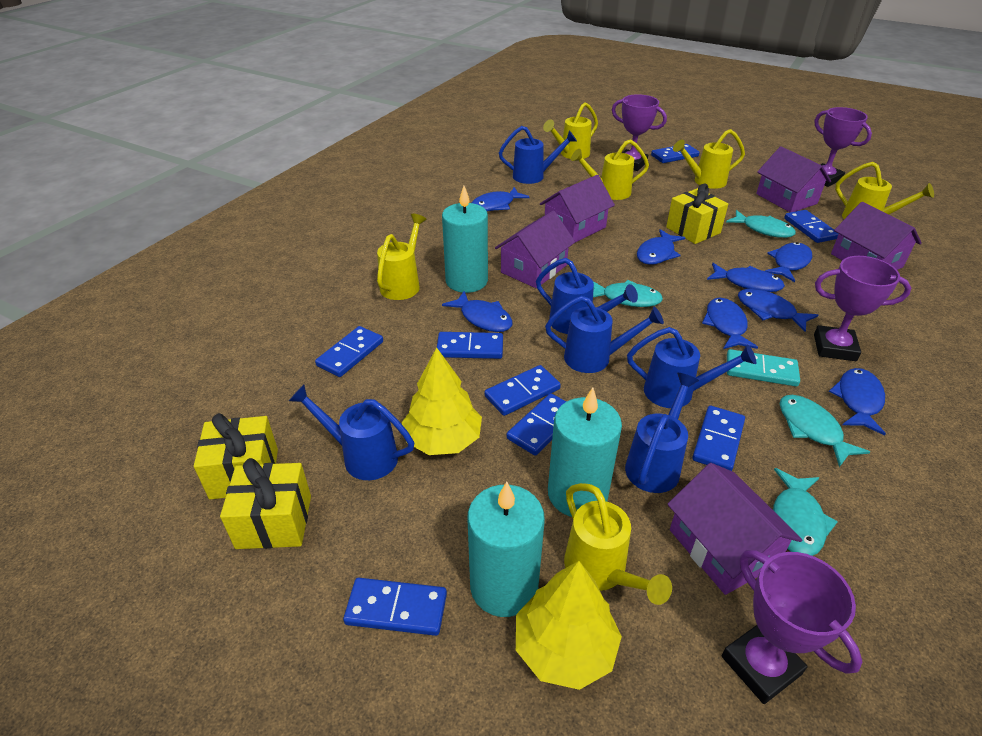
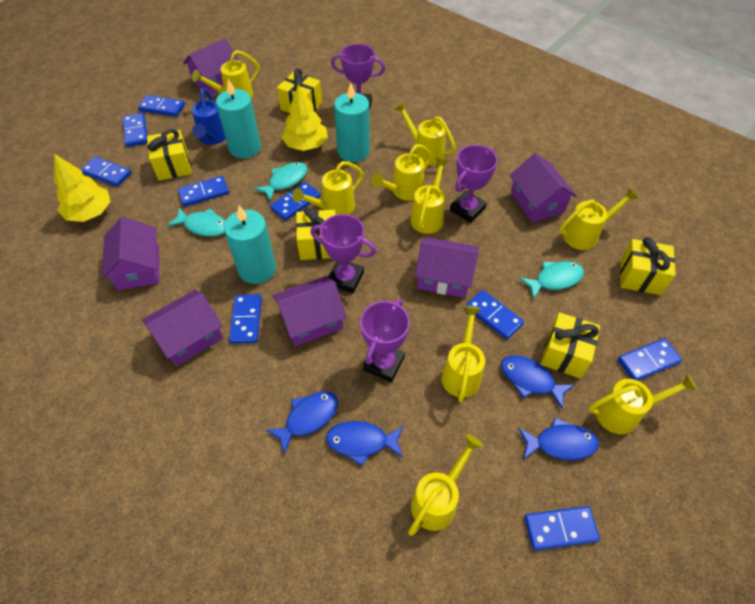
blue domino: [315,326,383,377] [343,578,447,636] [437,332,503,359] [485,365,561,416] [507,393,566,456] [651,144,699,163] [692,406,745,471] [784,210,839,243] = 8 -> [81,156,132,187] [122,113,148,147] [138,95,185,117] [178,176,229,207] [229,294,262,344] [270,182,320,221] [466,290,524,340] [524,506,600,550] [617,338,682,381] = 9
blue fish: [442,291,513,332] [472,187,530,211] [637,229,685,265] [702,298,758,349] [707,263,785,292] [738,289,818,332] [765,242,812,282] [829,368,886,435] = 8 -> [266,391,338,455] [326,421,404,466] [501,356,575,409] [518,417,599,460] = 4
blue watering can: [289,384,414,480] [499,126,577,184] [536,258,638,334] [545,296,664,373] [625,373,699,493] [627,327,756,408] = 6 -> [192,88,226,145] = 1
purple house: [495,211,575,288] [540,175,615,243] [667,463,802,595] [756,146,831,212] [831,202,922,270] = 5 -> [102,216,159,290] [142,290,223,366] [183,38,239,95] [273,276,347,347] [415,237,479,298] [510,153,577,223] = 6
turquoise domino: [727,349,800,386] = 1 -> none = 0
turquoise fish: [593,280,663,307] [726,210,796,238] [773,468,838,556] [780,395,870,467] = 4 -> [167,207,226,237] [254,162,307,201] [519,261,584,299] = 3
yellow gift: [194,413,278,499] [220,458,311,549] [666,184,728,244] = 3 -> [147,129,192,181] [277,69,322,113] [296,207,335,260] [540,312,600,379] [620,237,676,295] = 5
yellow watering can: [377,214,426,300] [543,102,598,159] [564,483,672,605] [571,139,649,200] [673,129,745,189] [835,162,934,219] = 6 -> [192,50,259,98] [292,161,363,215] [371,144,431,201] [395,102,456,166] [408,434,483,536] [411,158,449,234] [441,306,485,402] [559,188,638,250] [589,374,697,434] = 9

